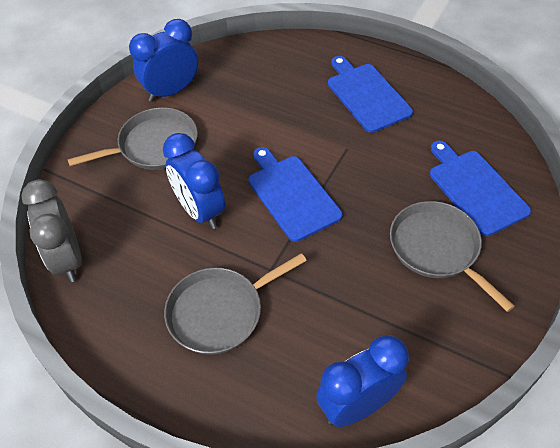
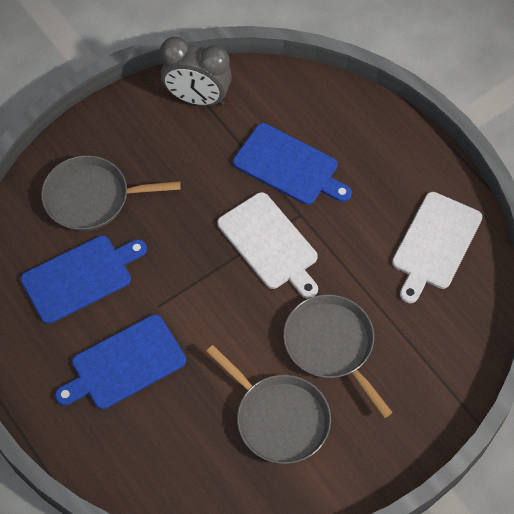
blue clock: [129,19,198,102] [163,133,225,229] [316,335,409,427] = 3 -> none = 0
white cutting board: none = 0 -> [217,192,318,299] [392,192,482,303] = 2

